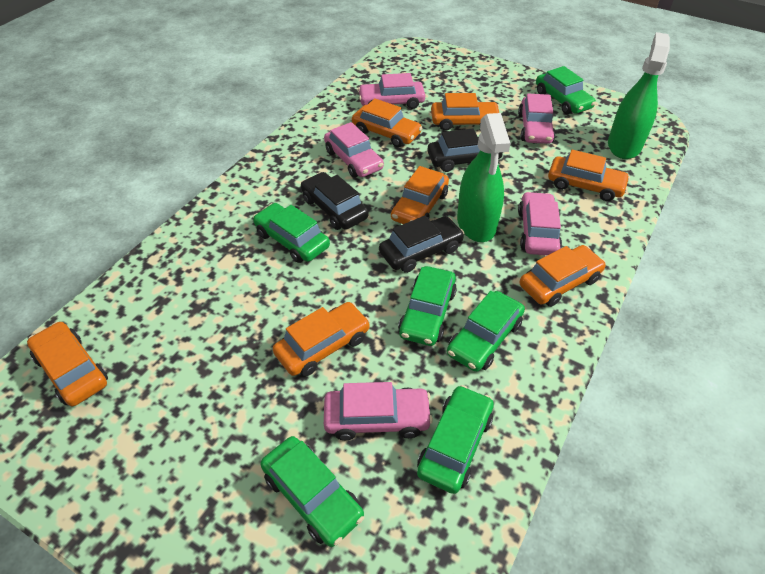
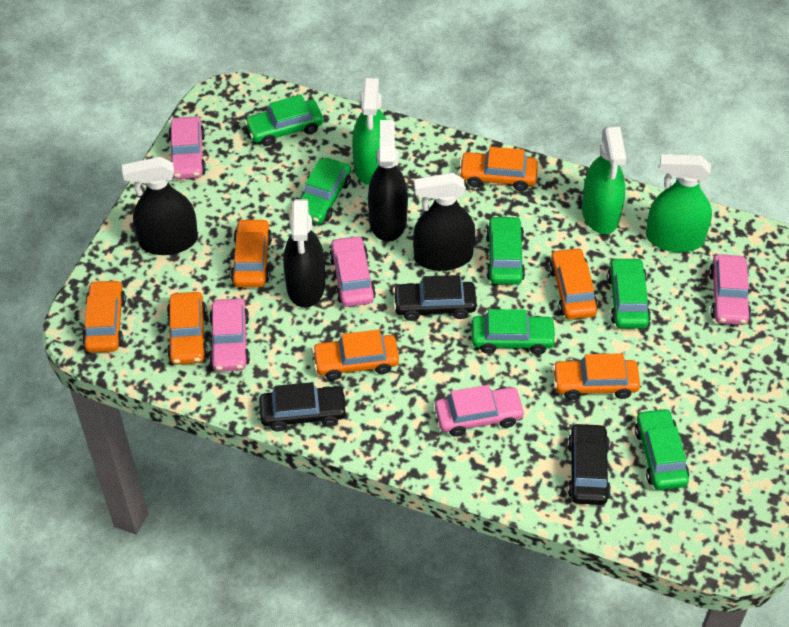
black spray bottle: none = 0 -> [122,157,198,255] [283,199,325,308] [368,120,408,242] [413,173,475,271] = 4
green spray bottle: [457,113,511,242] [608,32,670,159] = 2 -> [352,78,387,185] [582,126,626,234] [646,154,712,252] = 3

